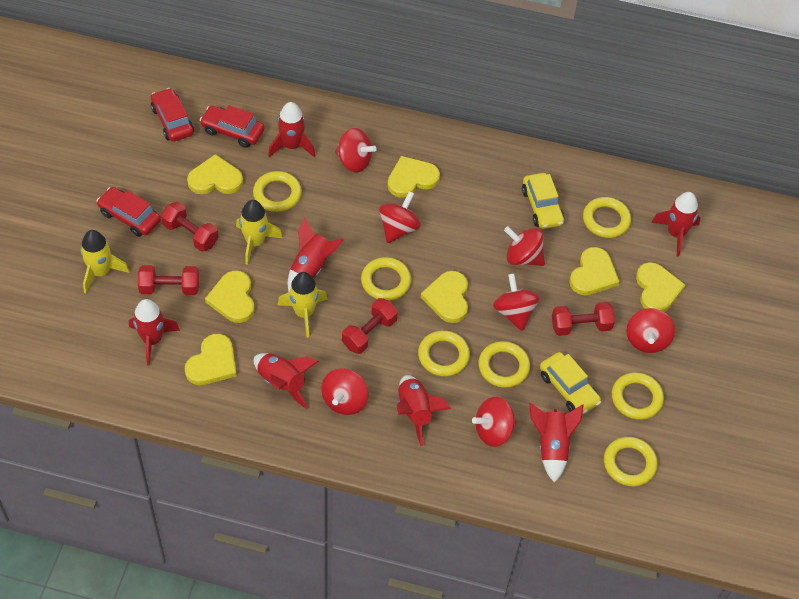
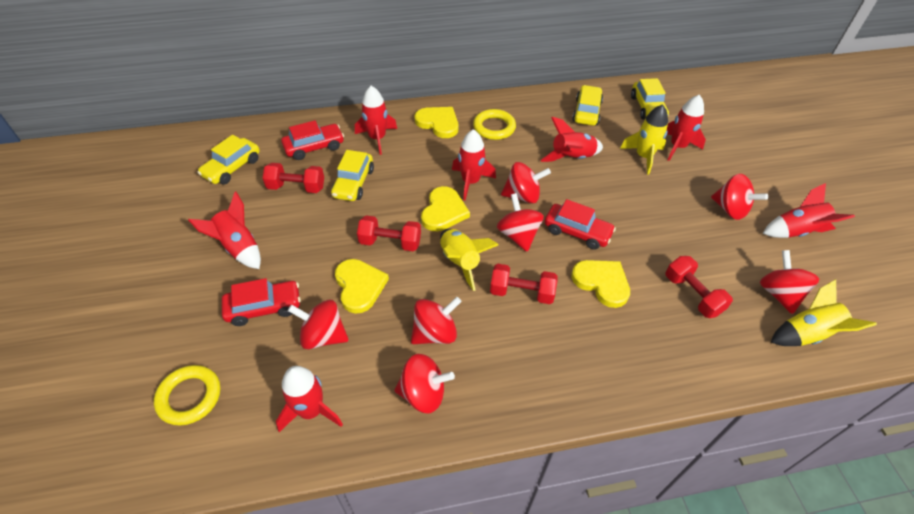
yellow car: [522,173,564,229] [540,352,601,415] = 2 -> [197,135,260,185] [331,150,374,201] [572,85,603,126] [631,78,669,120] = 4
yellow heart: [185,334,237,385] [187,154,243,194] [205,271,255,323] [387,156,440,198] [421,271,468,323] [569,247,620,295] [636,262,685,312] = 7 -> [335,259,389,314] [414,107,459,138] [421,186,470,231] [571,260,630,308] = 4
yellow ring: [253,171,302,212] [361,257,411,301] [418,330,470,377] [478,341,530,388] [583,197,631,238] [604,437,658,487] [612,372,664,420] = 7 -> [154,365,221,426] [473,109,516,140] = 2

